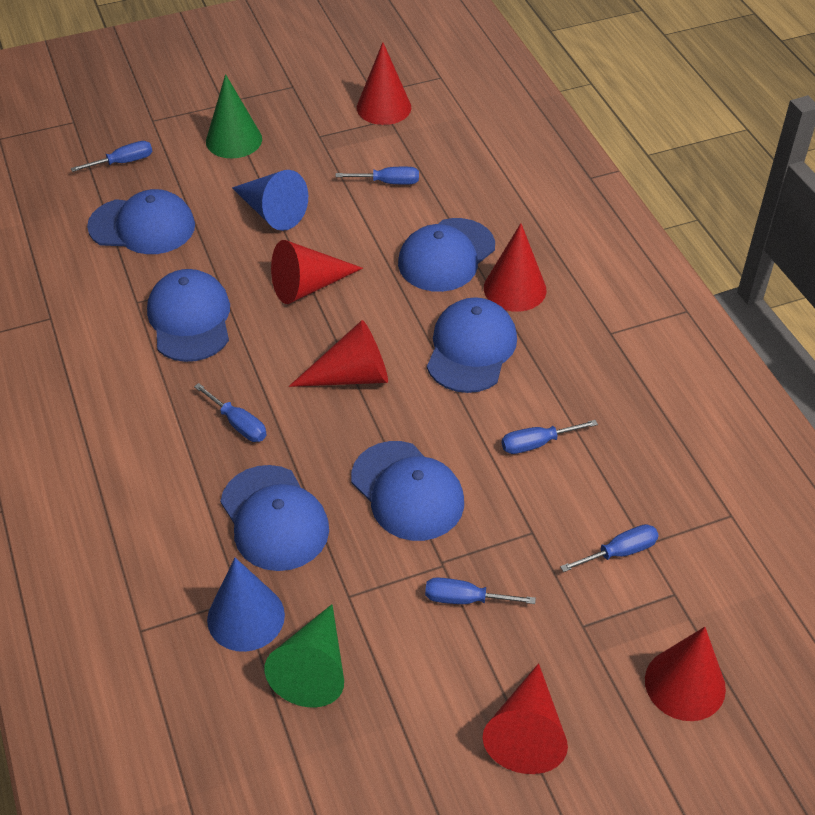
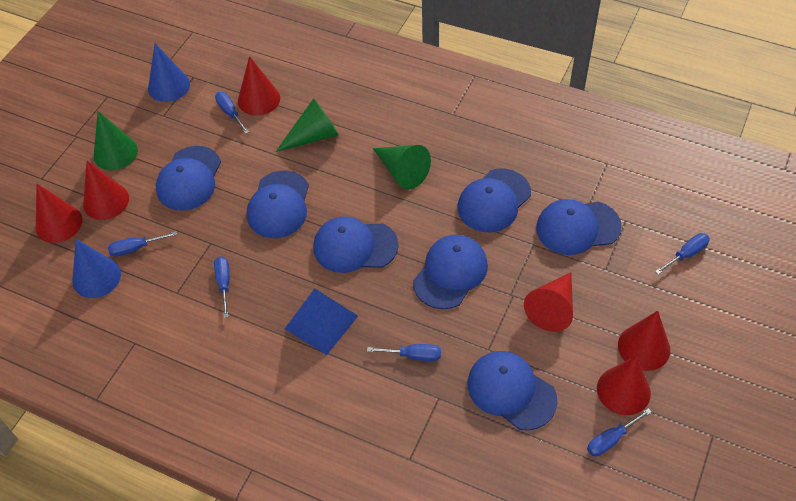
blue cap: [87,189,195,254] [147,269,230,362] [220,465,329,571] [351,441,464,541] [398,218,495,292] [427,297,517,393] = 6 -> [156,146,221,211] [247,171,309,238] [313,216,399,273] [413,235,488,309] [458,169,531,232] [468,351,558,431] [536,199,622,255] = 7
blue pyramid: none = 0 -> [285,289,358,355] = 1
green cone: [206,74,262,158] [264,604,344,707] = 2 -> [94,111,138,170] [276,98,339,152] [373,145,431,189] = 3

